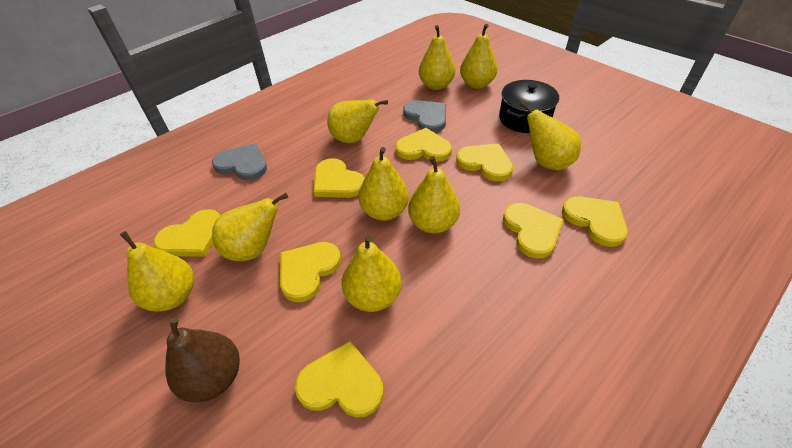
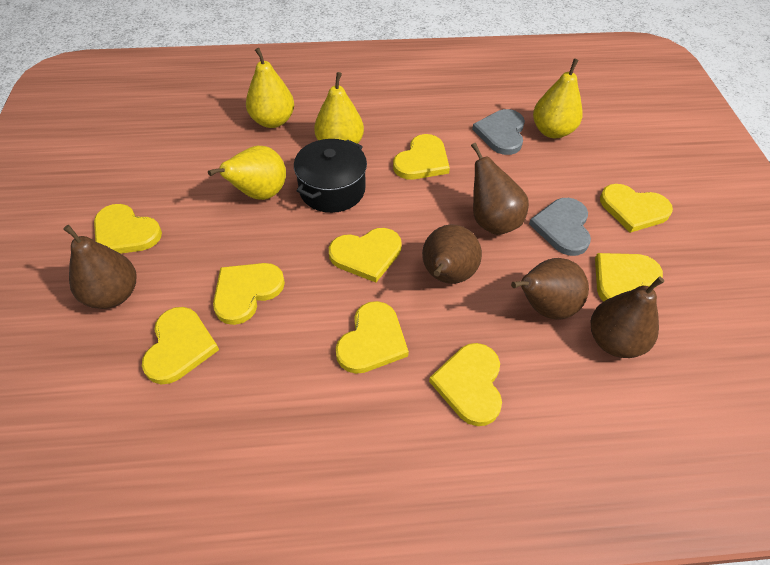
brown pear: [166,317,240,402] = 1 -> [63,225,136,309] [422,225,482,284] [471,143,529,235] [511,258,589,319] [591,276,664,358] = 5
yellow heart: [153,209,220,256] [280,242,341,302] [295,341,384,418] [314,158,365,198] [395,128,452,162] [456,144,513,181] [503,203,564,258] [562,196,628,247] = 8 -> [94,204,162,254] [142,307,219,384] [213,263,285,325] [329,228,402,283] [336,301,409,374] [393,134,450,180] [429,343,502,426] [595,253,663,302] [600,184,673,233] = 9
yellow pear: [120,231,194,312] [212,193,288,261] [327,100,388,143] [342,235,402,312] [358,147,409,221] [408,156,460,234] [419,25,455,90] [460,24,497,89] [520,102,581,170] = 9 -> [208,146,286,200] [246,48,294,128] [314,72,364,144] [533,58,582,138] = 4

